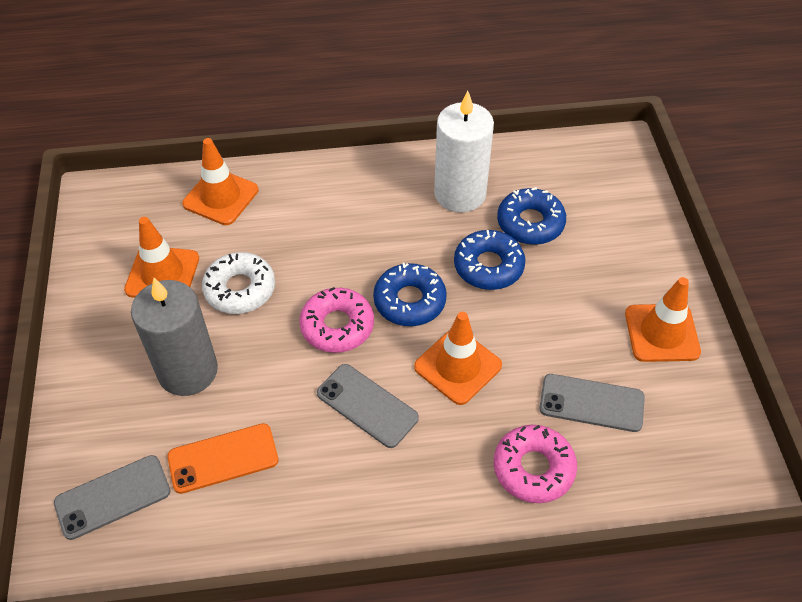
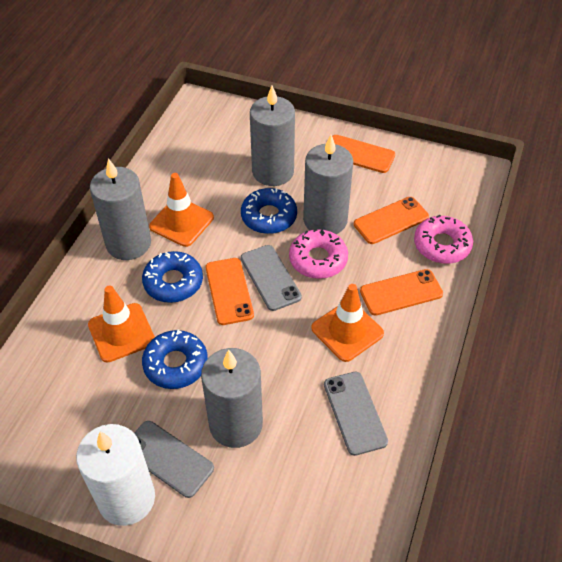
grey candle: [131,278,218,396] = 1 -> [90,158,151,260] [201,348,263,448] [250,85,295,186] [303,135,353,234] = 4
orange phone: [167,423,279,494] = 1 -> [205,258,254,325] [332,135,395,173] [354,197,429,244] [360,269,443,316] = 4
orange traffic cone: [124,217,199,298] [182,138,259,225] [414,312,502,405] [625,277,701,362] = 4 -> [88,286,155,362] [149,173,214,247] [311,284,384,362] = 3
white donut: [202,252,275,314] = 1 -> none = 0

